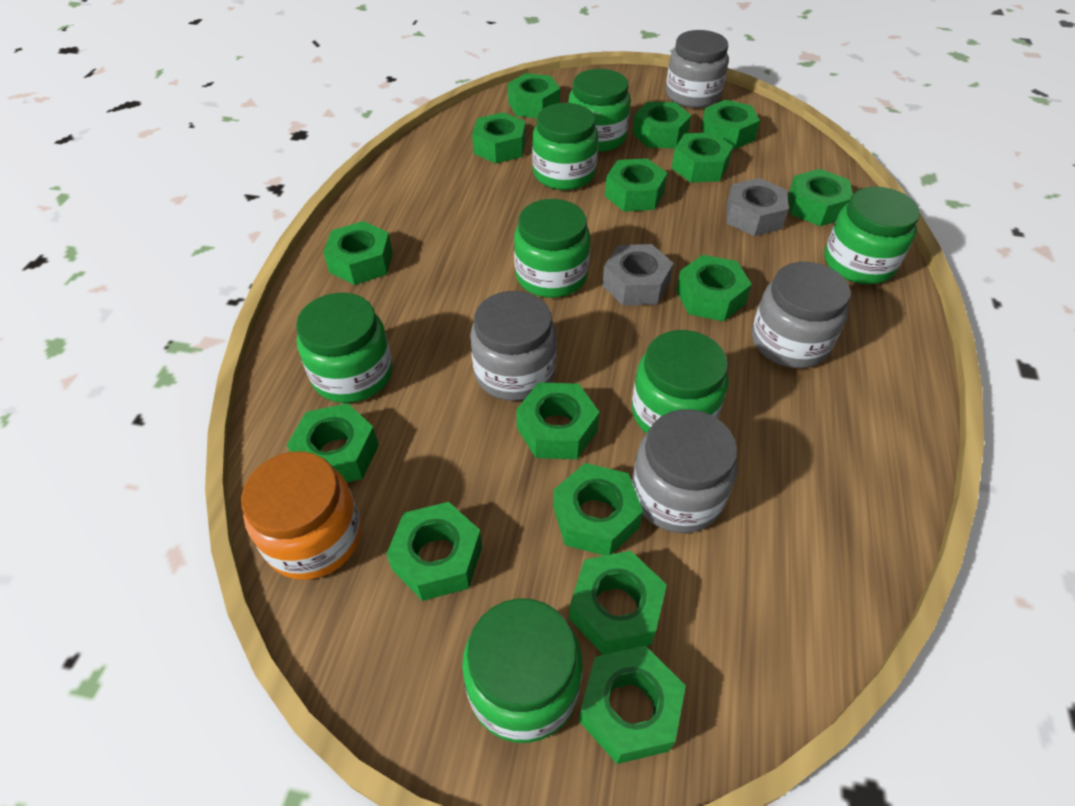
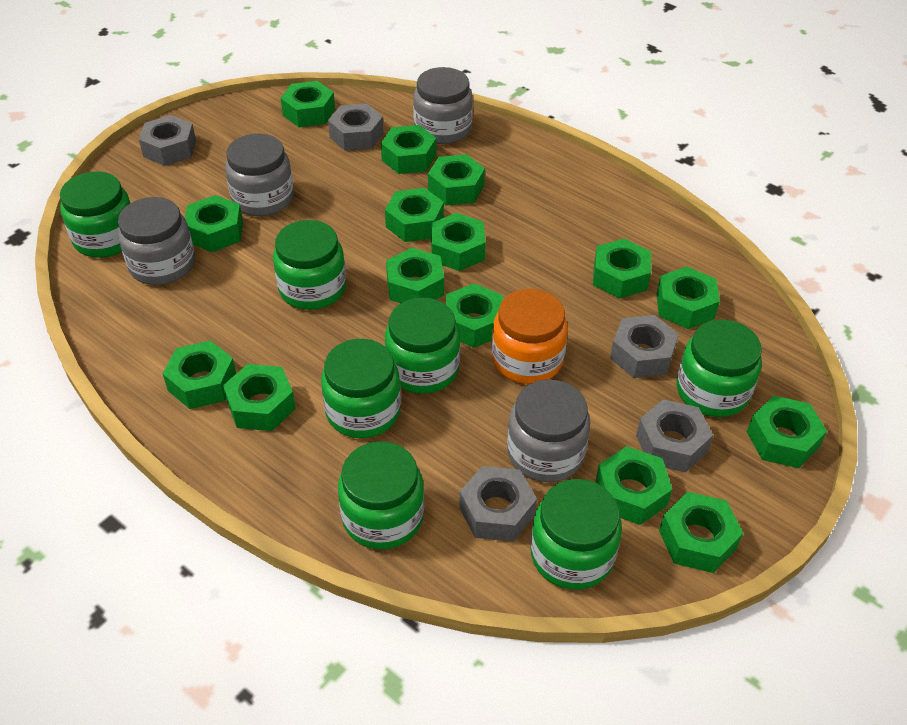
grey nut: [602,244,674,306] [726,178,789,236] = 2 -> [139,115,196,166] [328,104,384,151] [459,466,537,542] [610,315,679,378] [636,399,713,472] = 5

